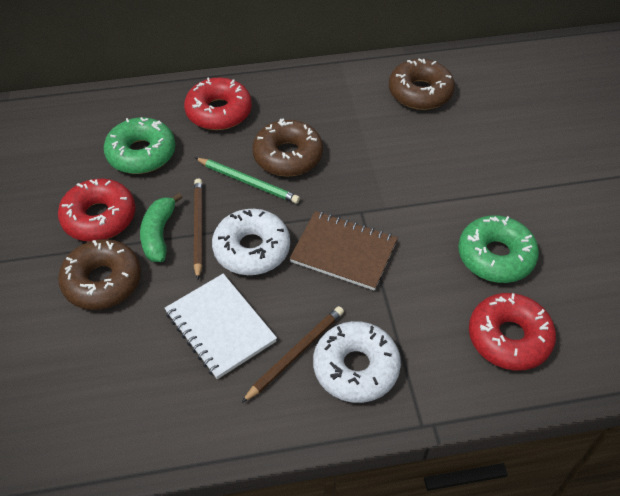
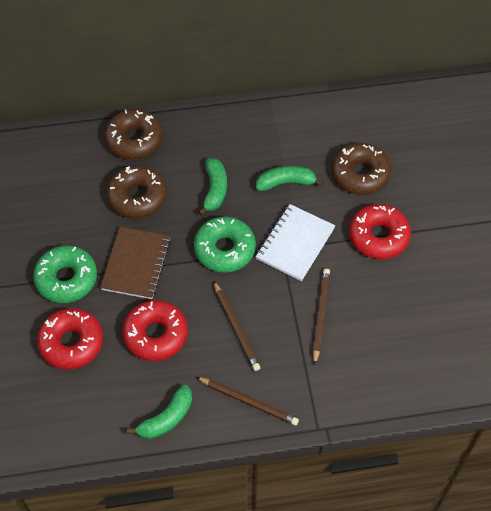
brown pencil: [194,179,203,280] [242,306,344,403] = 2 -> [196,377,299,426] [214,281,260,371] [313,269,330,365] = 3
green banana: [140,193,183,262] = 1 -> [127,385,192,439] [198,158,227,215] [256,166,323,191] = 3
green pencil: [195,158,300,204] = 1 -> none = 0
white donut: [212,209,290,275] [313,321,401,403] = 2 -> none = 0

